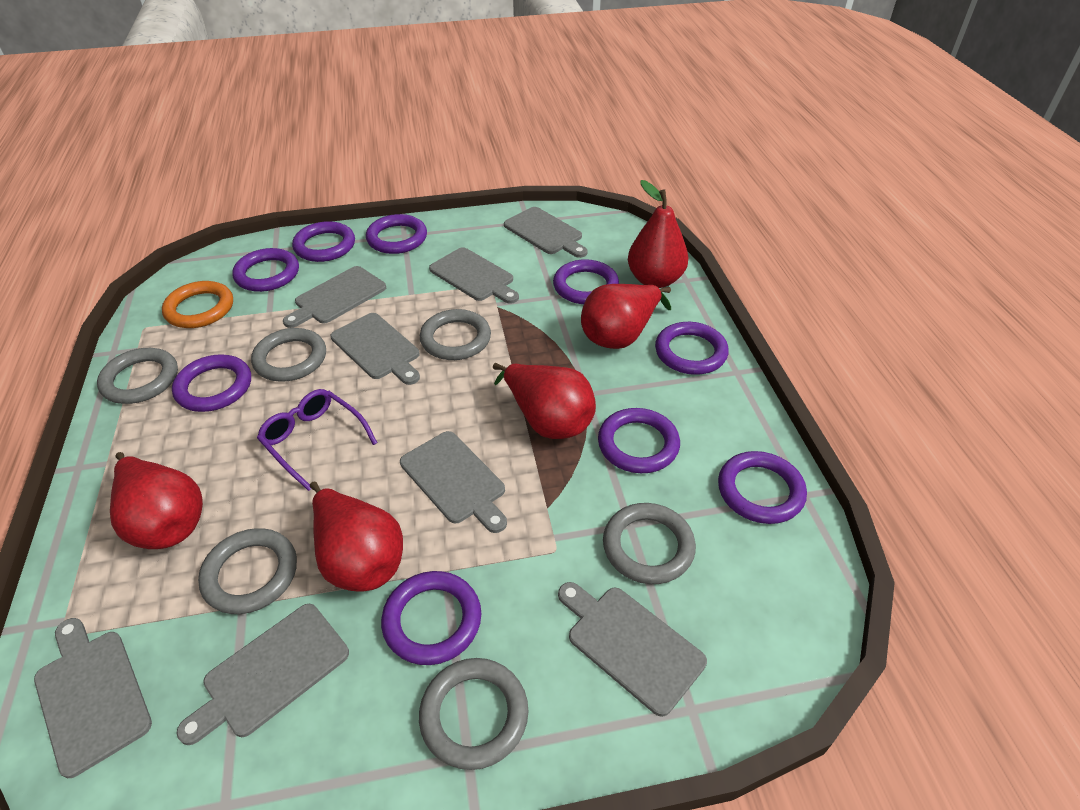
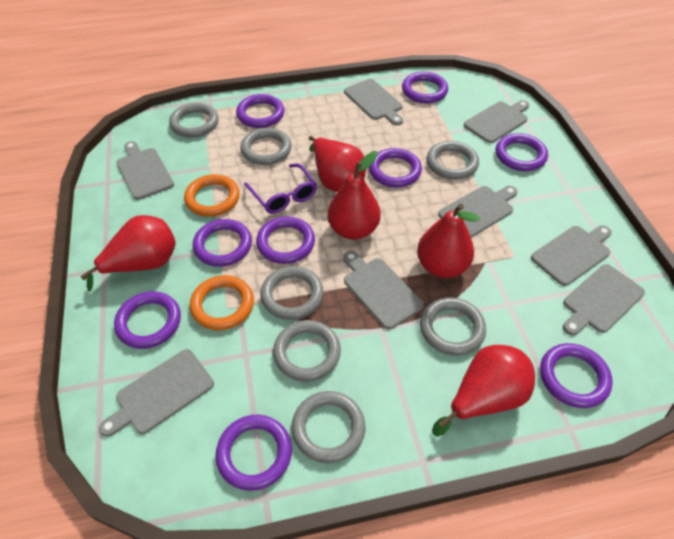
grey ring: [97,348,178,404] [198,528,297,614] [251,328,326,382] [419,658,529,770] [420,309,491,360] [603,503,696,584] = 6 -> [169,103,219,138] [240,128,292,165] [260,266,324,320] [273,320,341,382] [291,391,365,463] [420,297,486,356] [427,141,479,180] = 7
orange ring: [162,281,233,328] = 1 -> [184,174,240,217] [190,275,254,330] = 2

